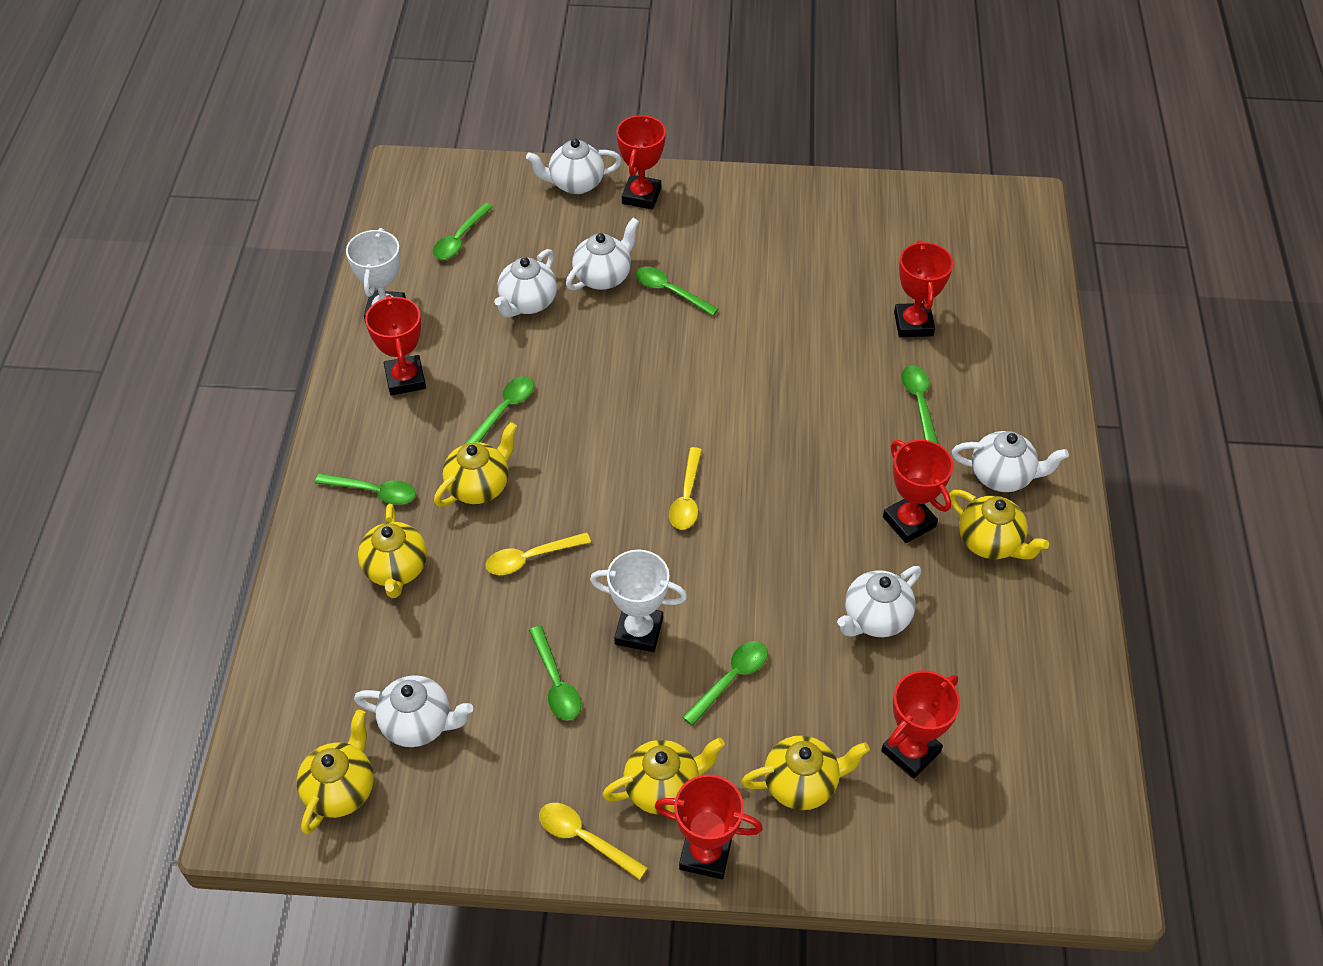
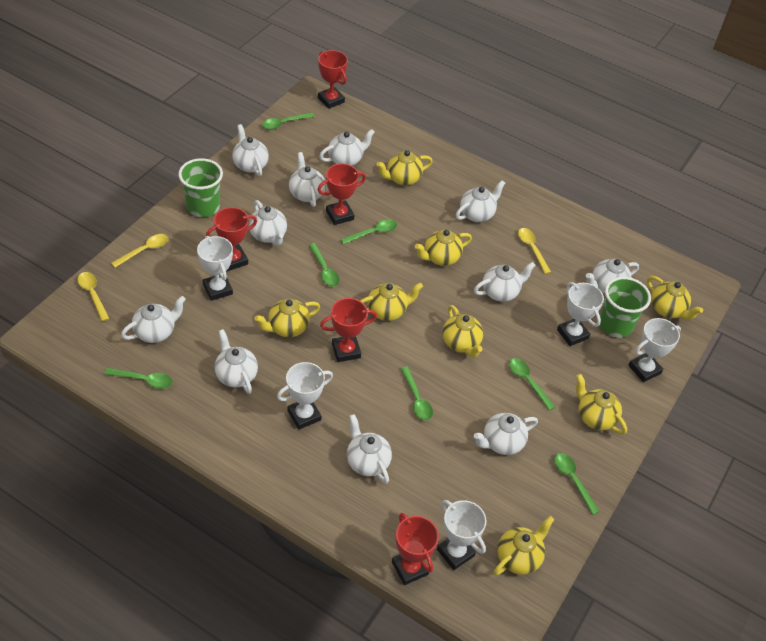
green cup: none = 0 -> [178,158,223,217] [600,277,651,338] = 2
red trophy: [365,295,426,395] [616,115,666,210] [655,774,763,879] [881,671,960,779] [883,440,953,543] [894,240,953,337] = 6 -> [206,207,257,271] [318,50,348,109] [318,164,366,225] [320,298,377,362] [392,513,439,585] = 5
white teapot: [354,675,473,747] [495,249,557,318] [526,139,622,194] [566,218,639,290] [837,566,921,637] [952,431,1069,492] = 6 -> [121,296,186,343] [215,329,258,394] [232,124,269,176] [249,200,287,246] [289,152,326,207] [319,129,375,166] [347,414,392,484] [456,180,505,222] [474,262,536,302] [474,413,538,455] [586,259,639,293] = 11
white trophy: [346,228,406,323] [590,549,687,652] = 2 -> [197,236,233,301] [277,362,333,429] [437,500,487,570] [557,282,604,346] [628,318,681,382] = 5
yellow teapot: [297,710,374,834] [358,504,427,598] [434,422,518,507] [602,738,725,815] [741,735,870,810] [949,490,1049,559] = 6 -> [255,299,320,337] [360,283,423,321] [376,150,433,186] [415,229,472,266] [442,305,483,358] [494,516,554,575] [576,374,627,435] [647,276,703,320] = 8

